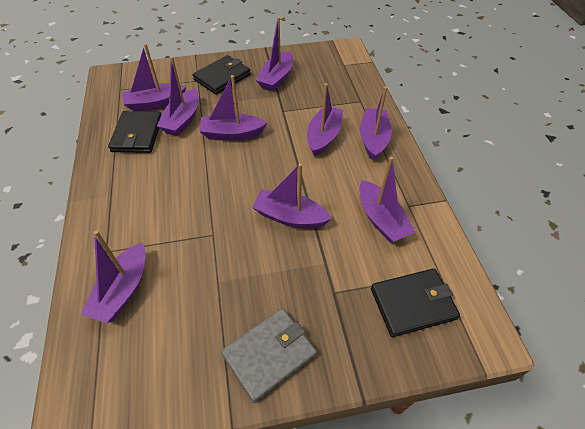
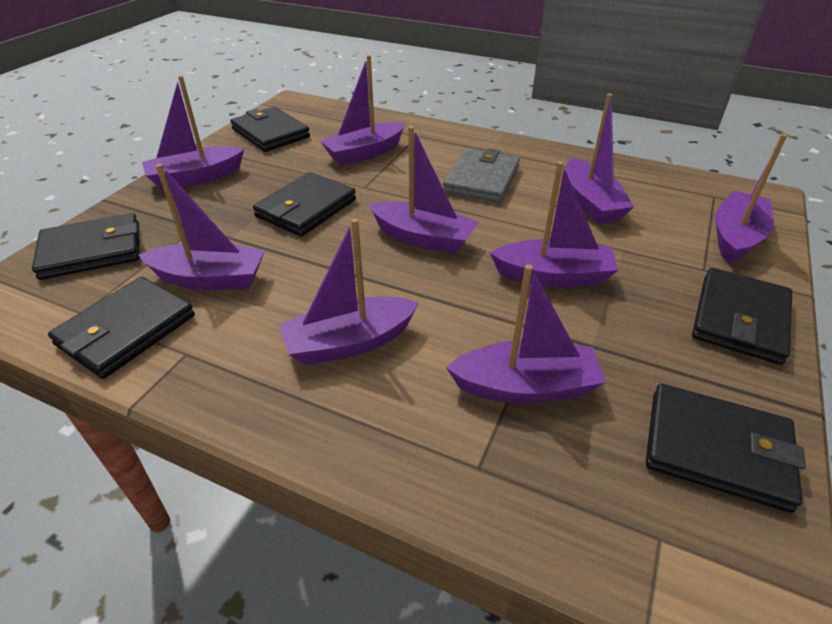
black wallet: [108,111,161,153] [193,55,251,95] [371,268,460,337] = 3 -> [32,213,140,280] [48,277,195,379] [230,107,310,152] [253,172,356,236] [646,384,806,513] [692,268,792,365] = 6

